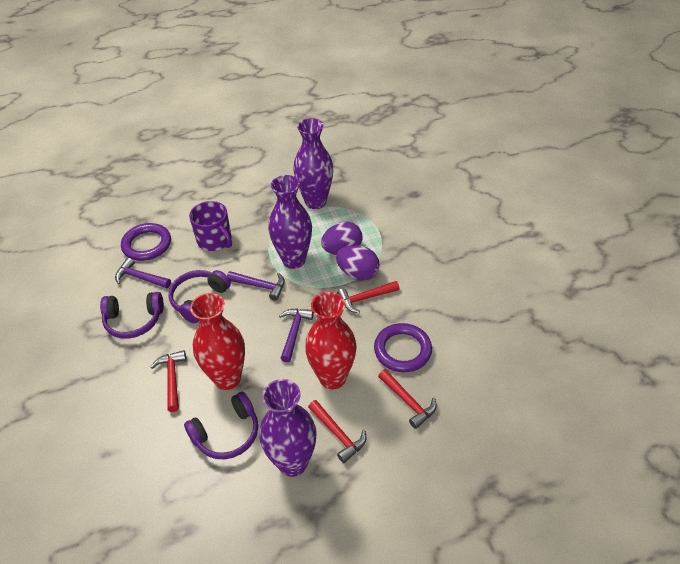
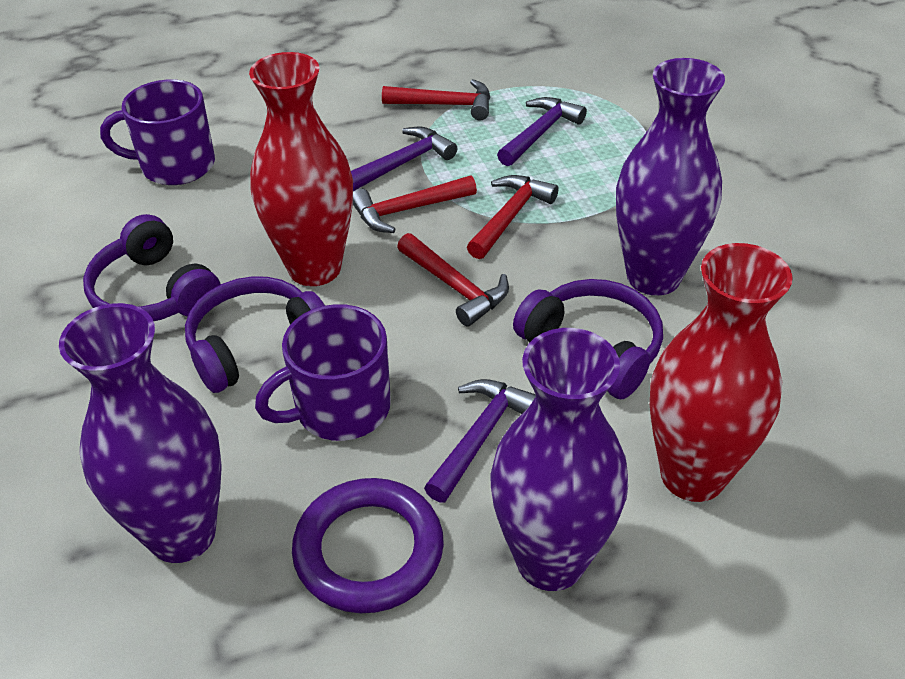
purple egg: [321,222,363,255] [336,245,380,281] = 2 -> none = 0
purple mug: [189,201,232,251] = 1 -> [100,80,215,185] [255,304,391,441] = 2
purple ring: [121,223,171,261] [374,323,432,372] = 2 -> [292,478,444,613] = 1

